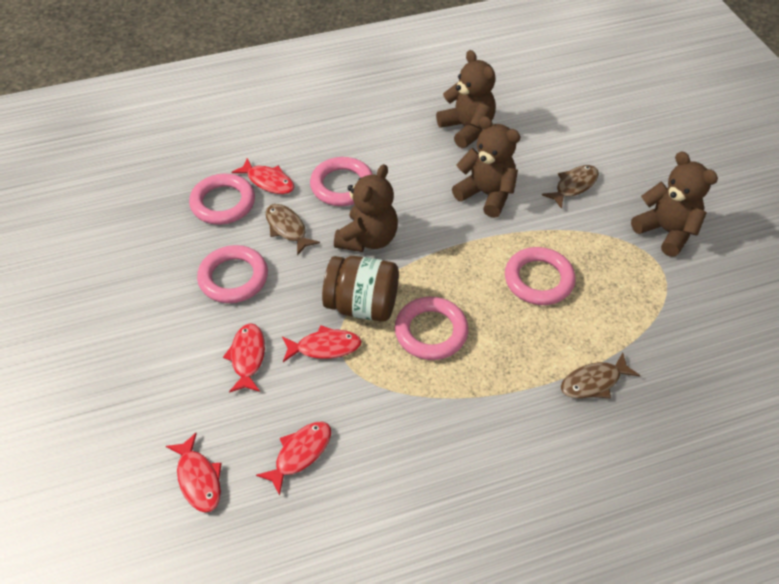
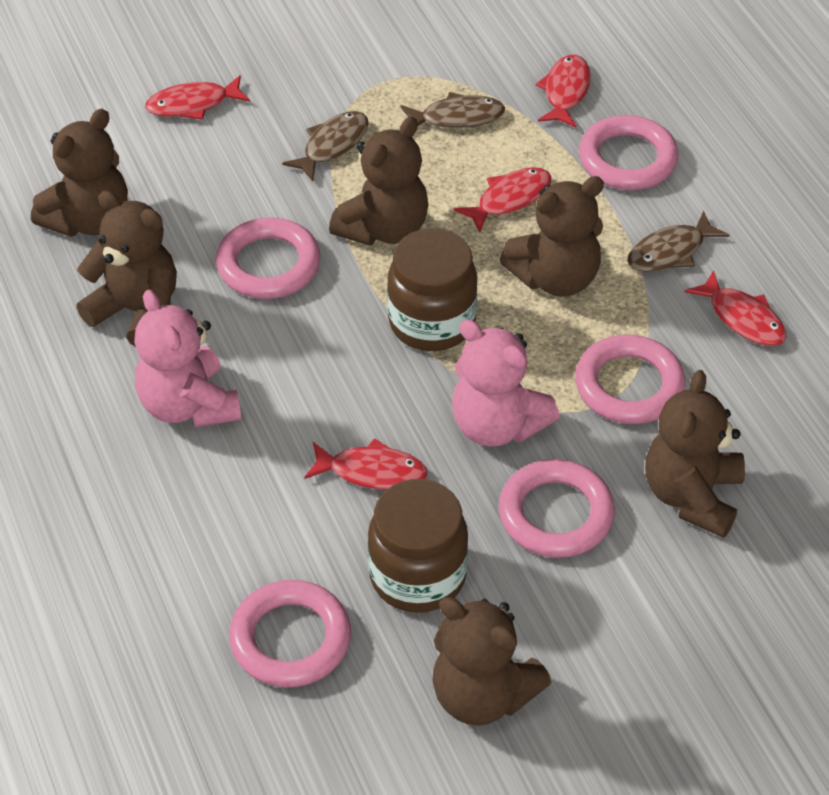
brown jar: [322,256,399,322] = 1 -> [368,479,468,613] [387,228,478,351] = 2
brown teddy bear: [334,164,398,252] [436,50,496,148] [452,116,521,218] [631,151,718,257] = 4 -> [31,109,128,237] [76,191,177,347] [329,116,428,246] [432,597,552,726] [500,176,604,297] [645,370,745,538] = 6
pink teddy bear: none = 0 -> [134,290,241,428] [452,320,560,446] = 2

